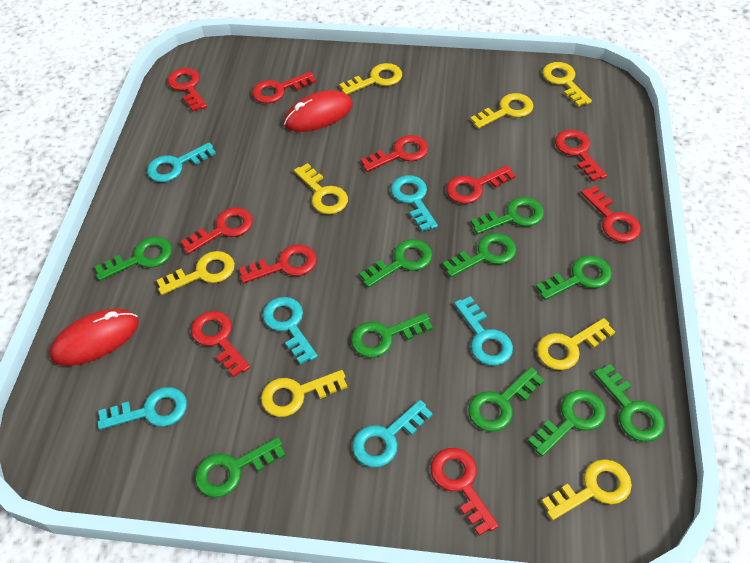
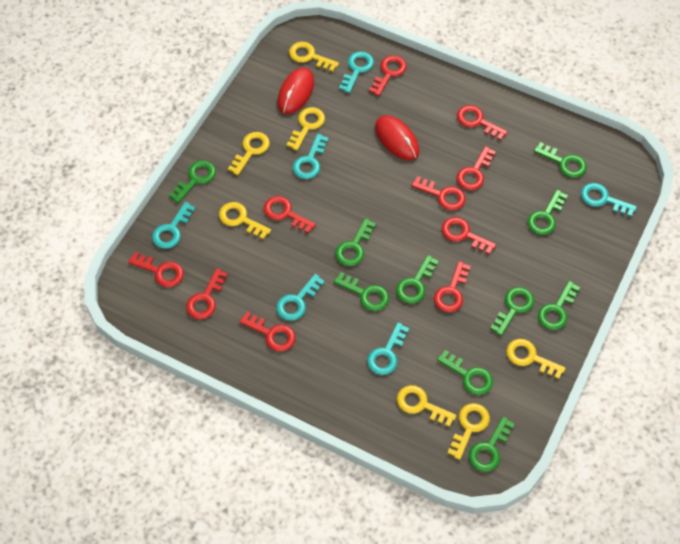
yellow key: [157,251,235,295] [261,370,347,417] [294,163,348,214] [339,63,402,94] [470,93,533,129] [537,318,615,370] [542,459,632,520] [543,62,592,107] = 8 -> [219,202,271,240] [228,132,270,175] [287,107,325,151] [289,42,339,72] [397,385,457,427] [448,403,490,460] [506,339,566,379] = 7

